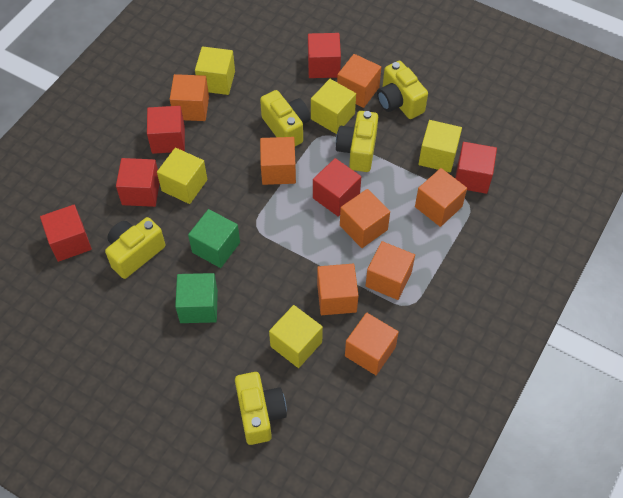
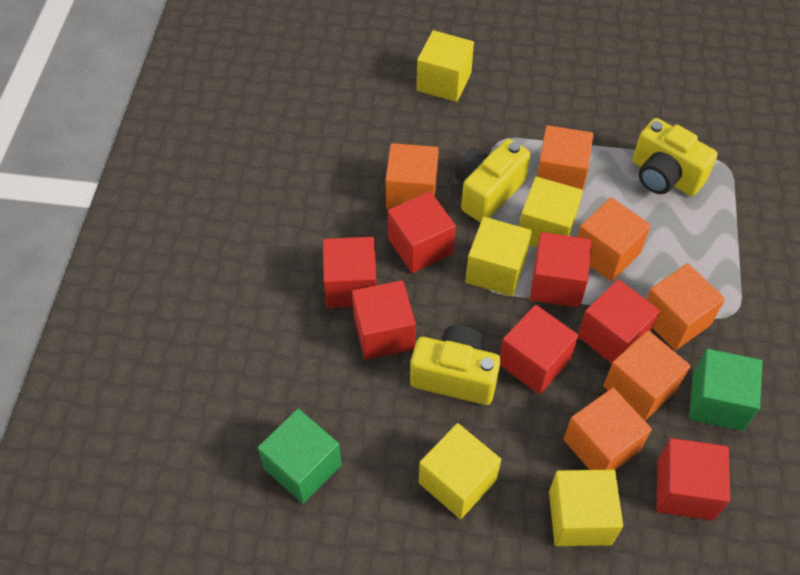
orange cube: [170,74,209,121] [260,137,296,185] [317,264,359,315] [337,54,381,108] [340,189,390,248] [345,313,399,375] [365,241,415,300] [415,168,467,227] = 8 -> [386,143,439,210] [537,125,593,190] [563,388,652,470] [577,197,651,282] [603,330,690,421] [646,263,725,350] = 6
red cube: [40,205,92,262] [116,158,160,207] [147,106,185,154] [308,33,341,78] [313,158,361,217] [455,142,497,194] = 6 -> [323,237,377,308] [352,280,416,360] [388,191,456,273] [500,305,578,395] [530,232,592,308] [578,279,660,364] [657,438,730,521] = 7
yellow camera: [105,217,165,279] [235,372,287,445] [260,90,310,146] [336,111,378,172] [377,61,428,119] = 5 -> [410,325,501,405] [455,139,530,222] [632,118,718,196] = 3

